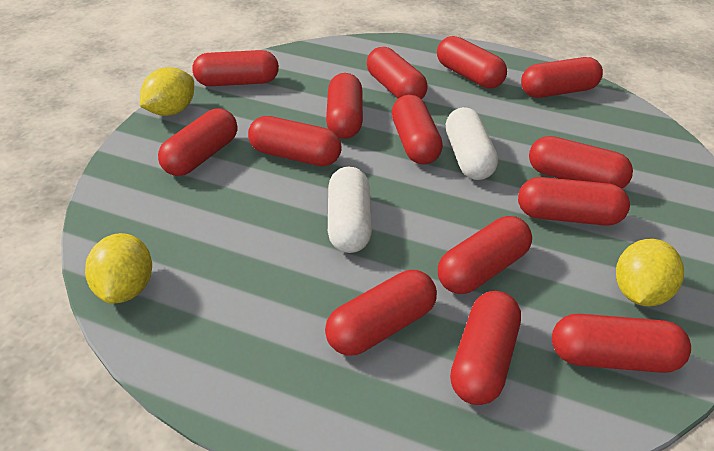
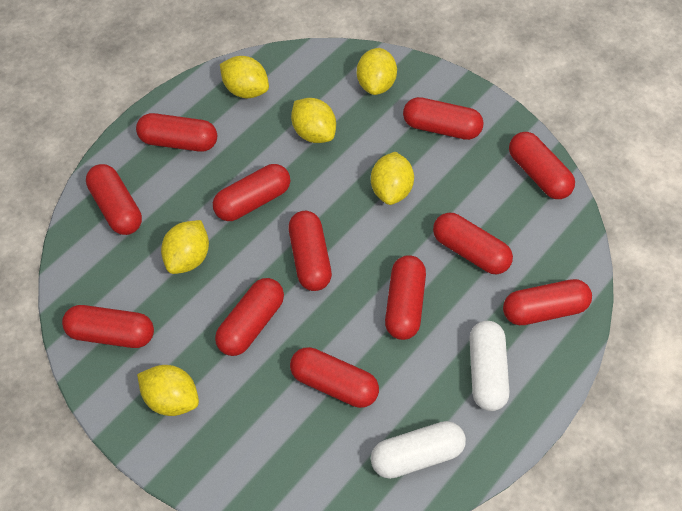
red capsule: [158,108,237,176] [192,50,279,86] [248,116,342,166] [325,270,437,355] [326,73,363,139] [367,47,428,99] [392,95,443,164] [437,36,507,89] [438,216,532,294] [450,291,521,405] [518,177,630,226] [521,57,603,98] [529,136,633,188] [552,314,691,373] = 14 -> [62,305,154,348] [86,164,142,235] [136,113,217,152] [213,164,290,221] [215,278,284,356] [289,211,332,291] [290,347,379,408] [385,255,426,340] [403,97,484,140] [433,213,513,274] [503,279,592,325] [509,132,575,199] = 12
yellow lemon: [85,233,152,303] [140,67,194,116] [616,239,684,306] = 3 -> [137,365,199,416] [161,220,209,274] [220,56,269,98] [291,98,336,143] [357,48,397,95] [371,152,414,205] = 6

